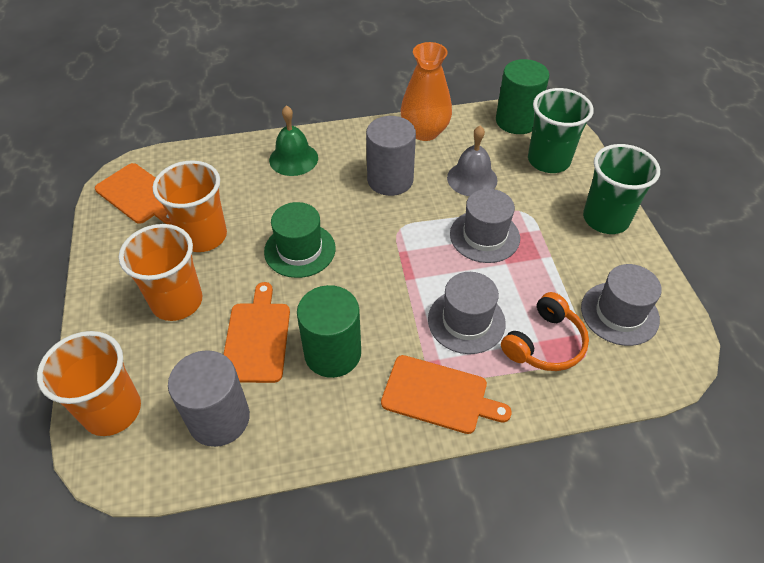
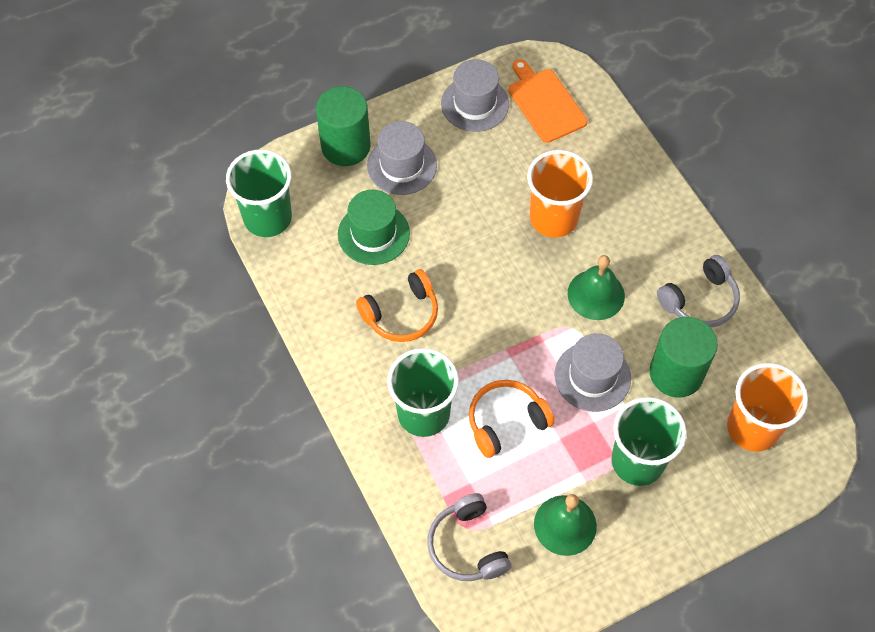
green bell: [269,105,318,176] = 1 -> [534,494,597,556] [568,255,625,320] = 2
green cup: [528,88,594,173] [583,144,660,234] = 2 -> [226,149,292,237] [387,348,459,437] [611,397,687,486] = 3
grey bell: [447,126,498,196] = 1 -> none = 0
grey cylinder: [168,350,250,447] [366,116,416,196] = 2 -> none = 0
grey headphones: none = 0 -> [427,493,511,581] [657,255,740,328] = 2
orange cup: [37,331,141,436] [119,224,202,321] [153,160,227,252] = 3 -> [527,150,593,238] [727,363,808,451] = 2
orange cutting board: [95,163,172,225] [223,282,290,383] [381,355,512,434] = 3 -> [508,59,587,143] = 1
orange headphones: [501,292,589,371] = 1 -> [356,269,438,342] [469,380,555,458] = 2
orange vase: [401,42,452,141] = 1 -> none = 0

